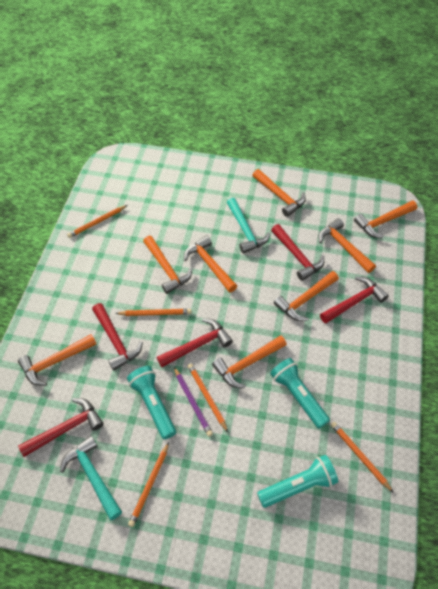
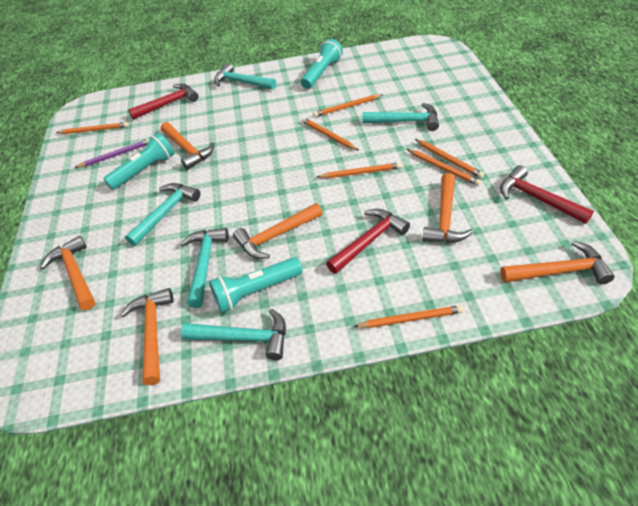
orange hammer: [18,334,96,386] [143,236,192,294] [184,236,237,293] [212,335,287,388] [252,169,306,217] [274,271,339,321] [318,218,376,273] [354,200,417,238] = 8 -> [40,236,95,310] [121,288,174,385] [161,122,214,170] [233,203,323,259] [422,173,473,243] [500,241,615,284] = 6
orange pencil: [67,205,127,238] [115,309,191,316] [128,442,169,527] [187,364,228,432] [331,422,394,493] = 5 -> [56,122,129,134] [302,117,359,151] [313,94,383,117] [317,162,401,178] [353,305,464,328] [407,149,481,186] [415,139,484,179] = 7
red hammer: [18,398,103,457] [92,303,143,371] [157,318,233,367] [271,224,324,281] [320,277,389,323] = 5 -> [128,83,199,120] [326,209,410,274] [500,165,594,224] = 3
turquoise hammer: [60,436,122,520] [227,198,270,253] = 2 -> [125,183,200,246] [180,228,229,308] [181,308,286,360] [214,63,276,90] [362,103,439,131] = 5

